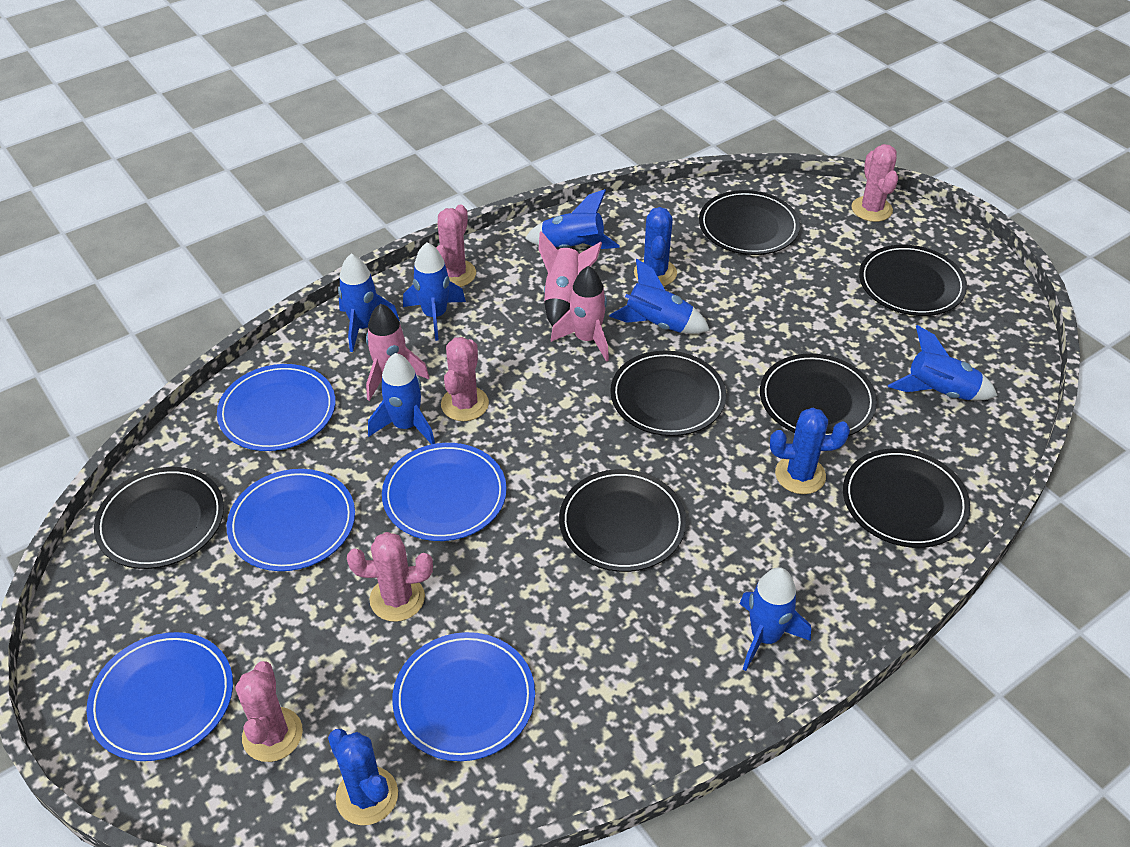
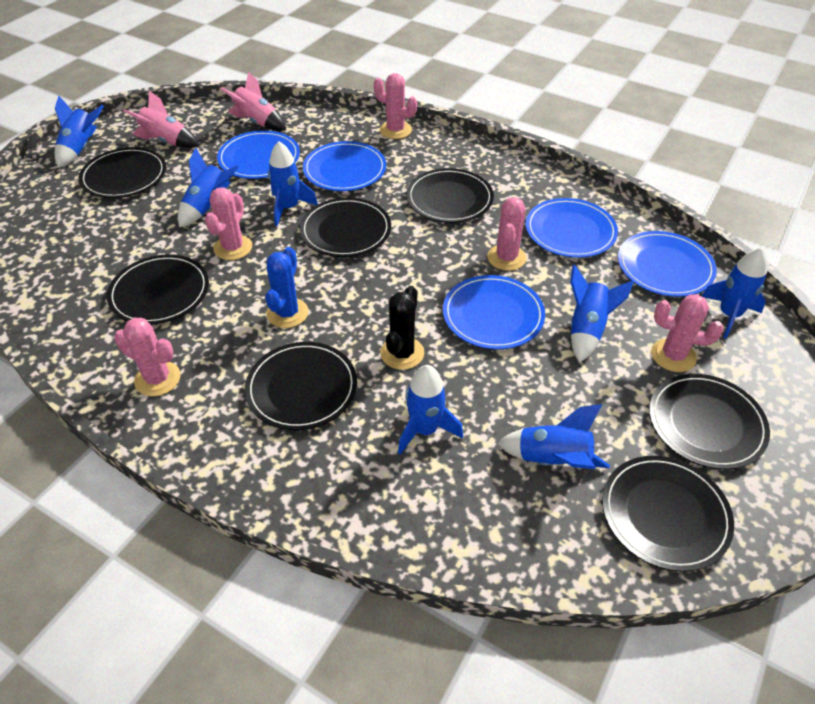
black cactus: none = 0 -> [380,286,424,370] = 1
blue cactus: [328,729,398,825] [634,207,677,286] [770,408,850,494] = 3 -> [265,247,309,328] = 1
pink rocket: [366,304,429,401] [539,231,602,327] [551,266,609,362] = 3 -> [123,91,199,148] [219,71,286,131] = 2

